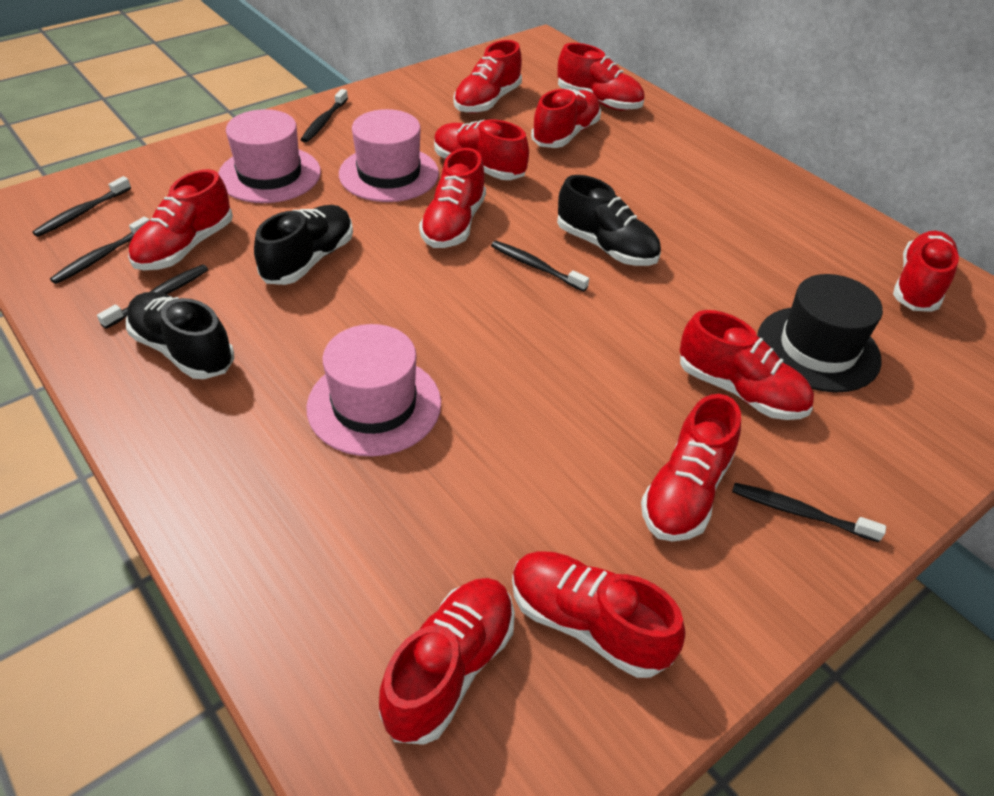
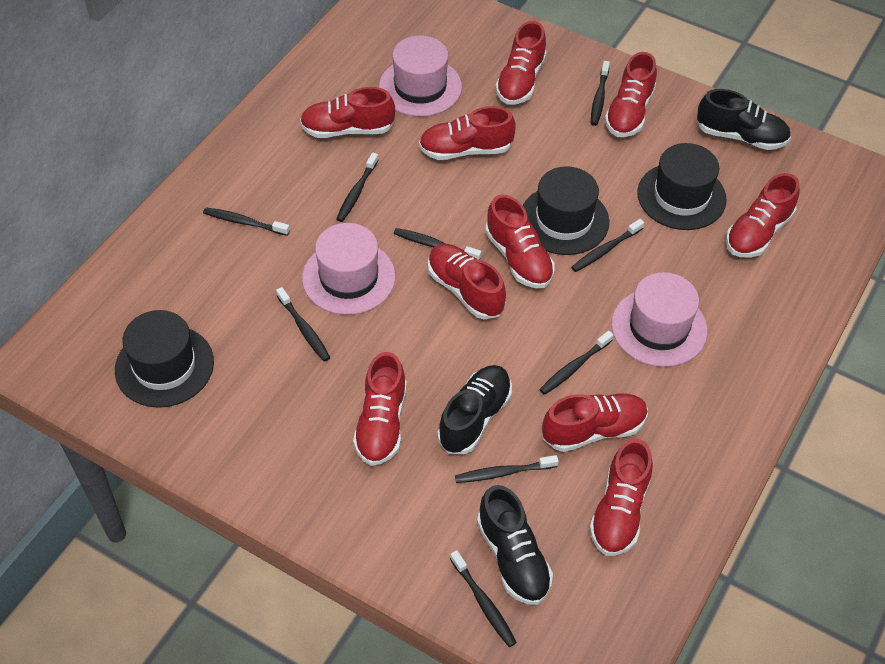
black hat: [758,274,883,393] = 1 -> [115,310,214,408] [523,166,609,255] [637,143,727,230] = 3
black toothbrush: [32,176,131,237] [50,217,150,284] [97,264,208,329] [300,89,348,143] [491,241,589,292] [732,483,886,542] = 6 -> [203,208,290,236] [276,287,330,362] [336,152,379,222] [394,228,481,260] [450,550,517,647] [455,455,559,483] [539,331,613,395] [571,219,644,272] [591,61,610,126] = 9
red shoe: [128,169,233,270] [379,578,515,745] [419,148,486,248] [434,119,529,180] [453,40,522,113] [512,551,685,678] [531,89,601,148] [557,43,645,110] [641,394,741,542] [680,310,814,420] [893,231,959,312] = 11 -> [300,87,395,138] [353,352,407,466] [419,106,516,160] [428,244,506,320] [485,195,555,288] [495,21,546,105] [542,393,648,452] [589,439,653,556] [605,52,657,137] [726,173,799,258] = 10

